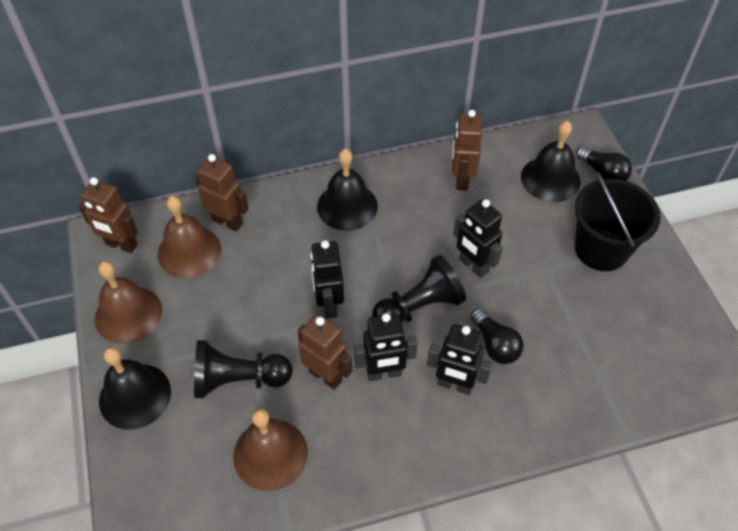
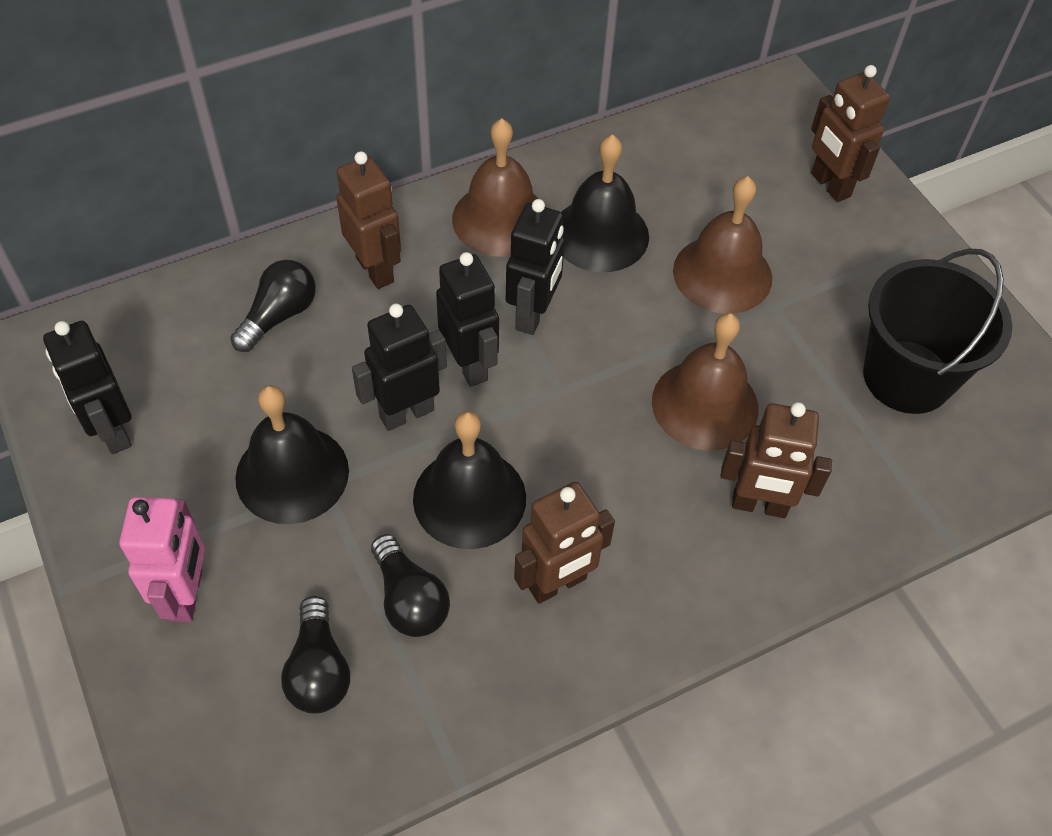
black light bulb: [470,308,523,364] [576,147,632,181] = 2 -> [230,260,316,352] [281,596,350,714] [371,534,450,637] = 3
black pawn: [194,340,293,398] [372,255,466,323] = 2 -> none = 0
pink robot: none = 0 -> [119,497,205,622] = 1

